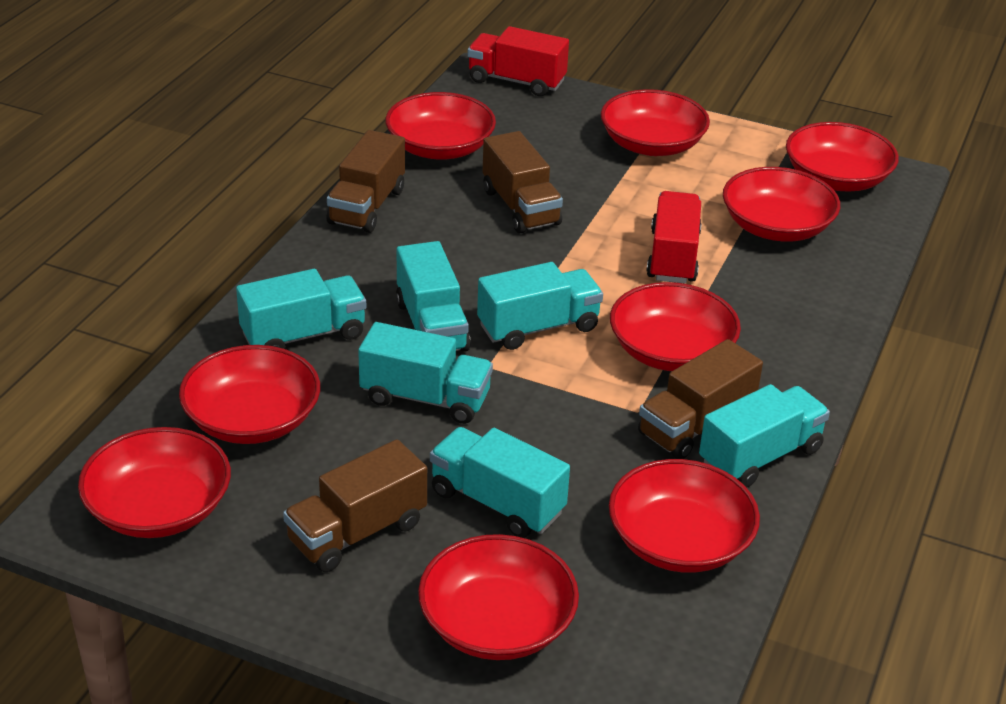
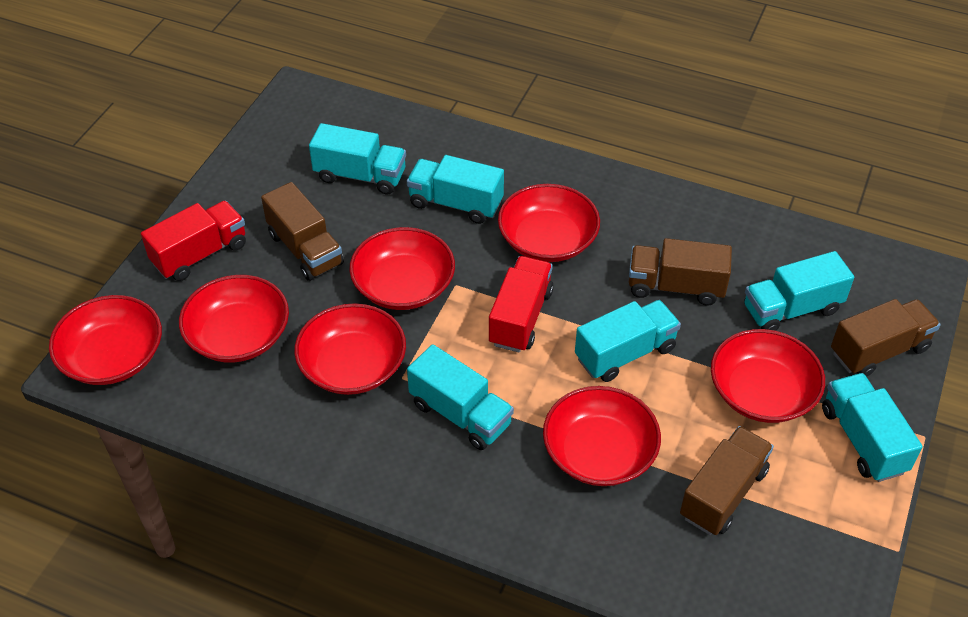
red bowl: [78,427,231,538] [179,345,320,444] [385,92,496,160] [418,534,579,660] [601,89,710,156] [609,459,760,573] [610,282,741,371] [723,167,840,242] [786,122,899,192] = 9 -> [49,295,162,385] [179,275,289,363] [294,303,406,395] [349,227,455,310] [498,184,600,262] [543,386,661,486] [711,329,825,423] = 7

